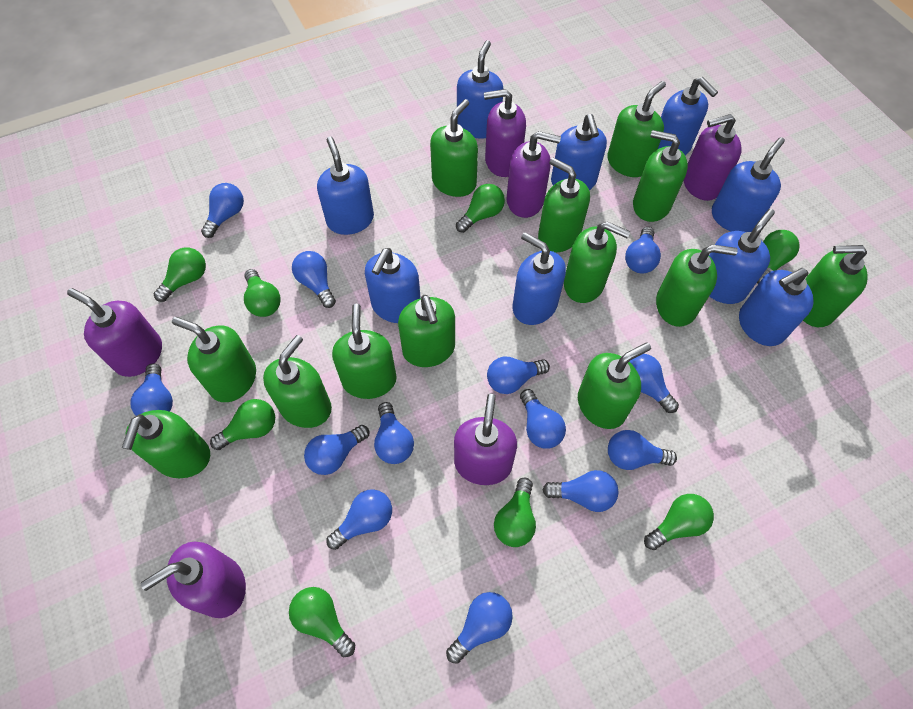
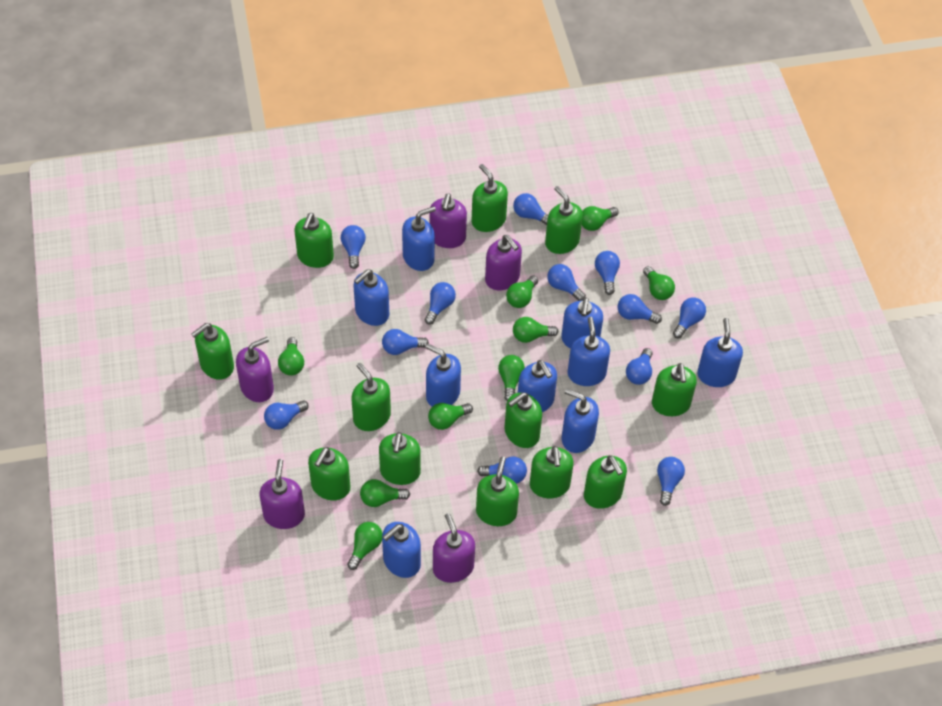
blue light bulb: [131,363,173,416] [201,183,244,238] [292,251,336,308] [304,425,369,475] [326,489,392,550] [374,402,414,464] [446,592,513,664] [487,357,550,394] [520,389,566,449] [542,470,619,512] [608,430,677,470] [625,227,661,273] [629,354,679,413] = 13 -> [264,400,309,430] [341,225,366,269] [382,329,429,355] [425,282,456,325] [477,457,527,484] [513,193,548,225] [547,264,586,301] [595,251,620,295] [618,294,662,324] [626,348,652,385] [657,457,685,506] [673,297,706,338] = 12
green light bulb: [154,247,206,302] [210,399,275,450] [244,269,281,317] [289,587,355,657] [456,184,505,233] [494,478,536,547] [644,494,714,550] [757,230,800,284] = 8 -> [278,337,304,376] [347,522,382,570] [360,479,410,507] [428,403,473,430] [498,355,525,401] [506,275,538,308] [513,317,558,343] [582,206,618,231] [643,266,675,300] = 9
green soap dispenser: [122,410,210,478] [172,317,256,402] [263,335,332,428] [332,304,397,399] [398,295,455,367] [430,99,478,197] [538,158,590,252] [564,221,630,303] [578,343,651,429] [607,81,666,177] [633,130,688,222] [656,244,738,327] [803,245,868,327] = 13 -> [191,323,234,380] [294,213,334,268] [308,447,350,500] [351,363,391,431] [379,432,421,485] [472,164,508,232] [476,457,519,526] [505,392,542,448] [530,446,574,498] [545,186,583,254] [584,455,627,509] [652,363,697,416] = 12
purple soap dispenser: [67,288,162,377] [141,542,246,618] [454,394,517,485] [484,89,526,177] [507,131,561,218] [684,114,742,201] = 6 -> [236,337,274,402] [259,459,305,529] [429,193,467,248] [433,513,475,583] [485,235,522,290] = 5

